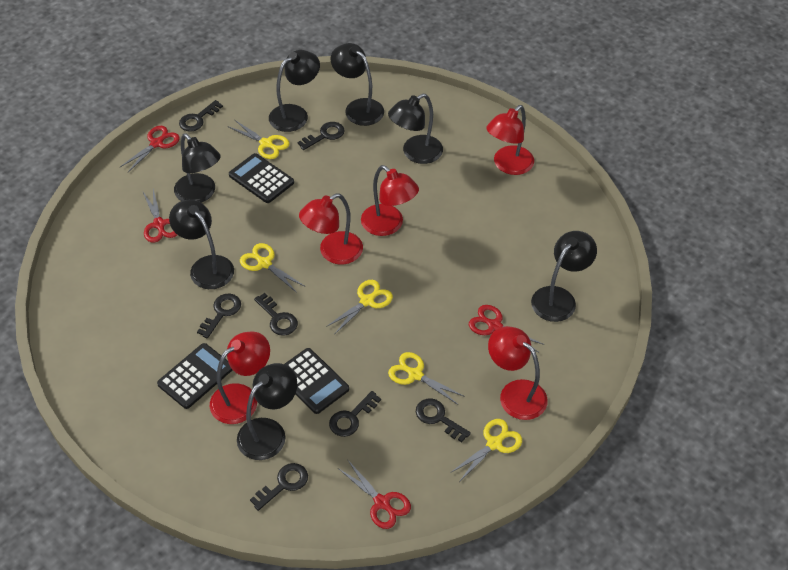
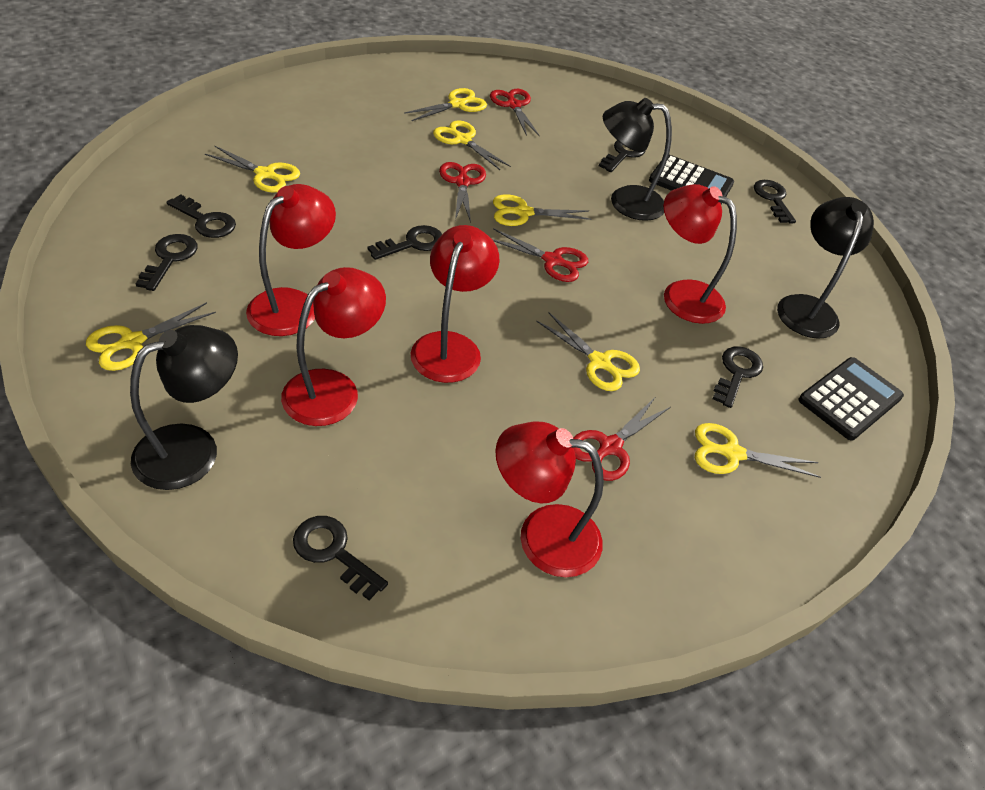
black calculator: [157,343,232,409] [229,153,294,203] [284,348,349,414] = 3 -> [649,155,734,204] [799,357,904,440] = 2
black lamp: [169,200,234,289] [174,133,221,203] [237,363,297,460] [269,50,320,132] [331,43,384,126] [388,94,443,164] [531,231,597,322] = 7 -> [130,325,238,490] [602,98,672,221] [777,197,874,339] = 3
yellow scissors: [228,120,290,159] [240,243,304,293] [326,280,393,334] [388,352,465,405] [450,419,522,482] = 5 -> [86,302,216,371] [205,145,300,193] [404,88,487,121] [433,120,511,170] [493,194,591,226] [536,312,640,391] [695,423,821,478] = 7

